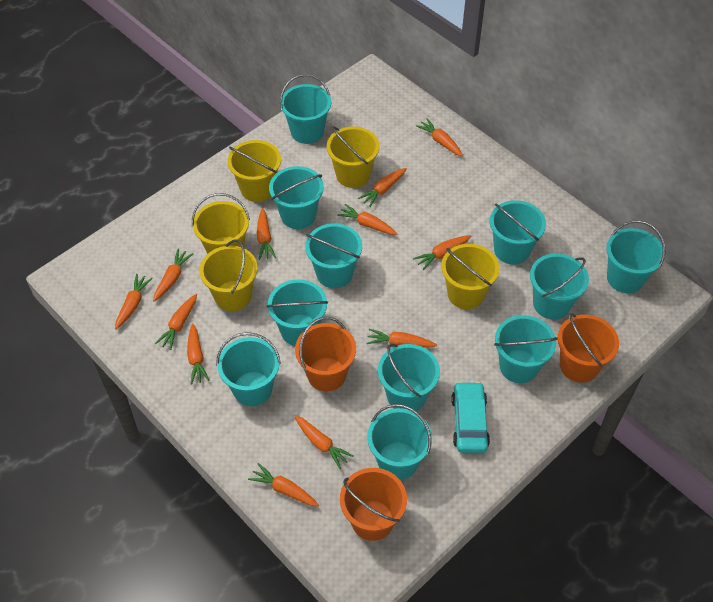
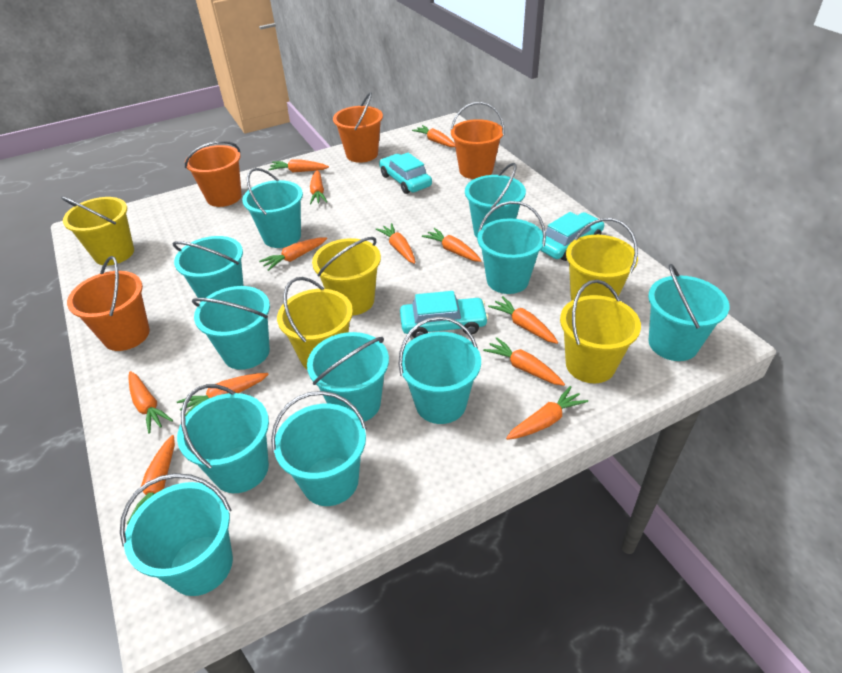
orange bucket: [295,317,356,391] [340,468,407,541] [558,313,619,383] = 3 -> [67,256,150,351] [185,141,242,207] [333,92,383,163] [451,102,505,179] = 4
turquoise car: [451,381,490,453] = 1 -> [379,153,432,194] [400,291,489,338] [540,212,604,261] = 3

